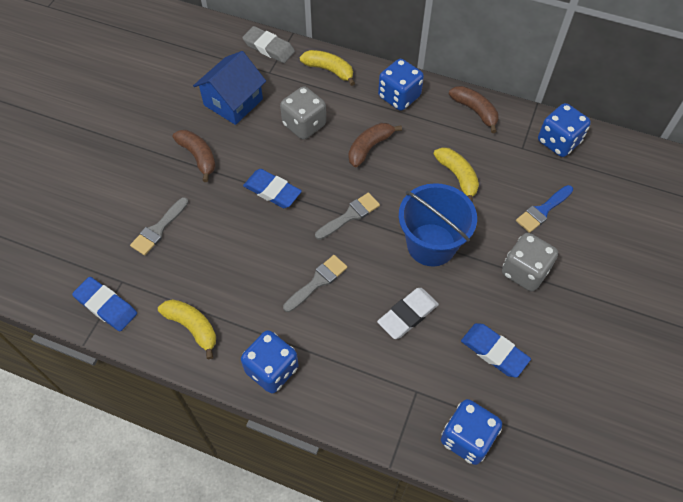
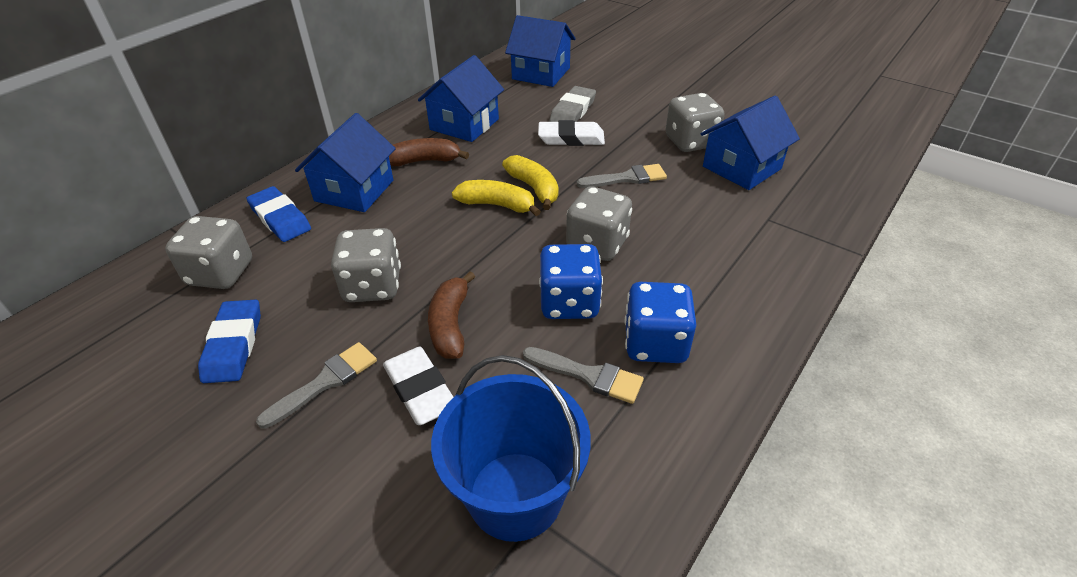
blue brush: [516,185,573,233] = 1 -> none = 0
blue dice: [241,330,299,393] [378,59,424,111] [441,399,502,465] [538,103,591,157] = 4 -> [539,244,603,319] [625,282,696,363] = 2
blue eraser: [72,277,137,331] [243,169,302,208] [461,323,531,378] = 3 -> [198,300,261,383] [246,186,311,242] = 2
blue house: [193,51,266,125] = 1 -> [295,113,396,212] [418,55,504,142] [505,15,575,87] [701,95,800,190] = 4
brown banana: [173,130,216,182] [349,123,402,167] [449,86,499,133] = 3 -> [389,138,469,166] [428,272,475,359] = 2
grey dice: [280,86,326,140] [502,233,558,291] = 2 -> [165,216,252,289] [331,228,401,302] [566,186,632,261] [666,93,724,152] = 4
white eraser: [377,288,439,339] = 1 -> [383,347,454,425] [538,120,605,146] = 2
yellow banana: [158,299,216,359] [300,50,355,86] [434,147,479,201] = 3 -> [452,180,541,216] [502,155,559,210] = 2

